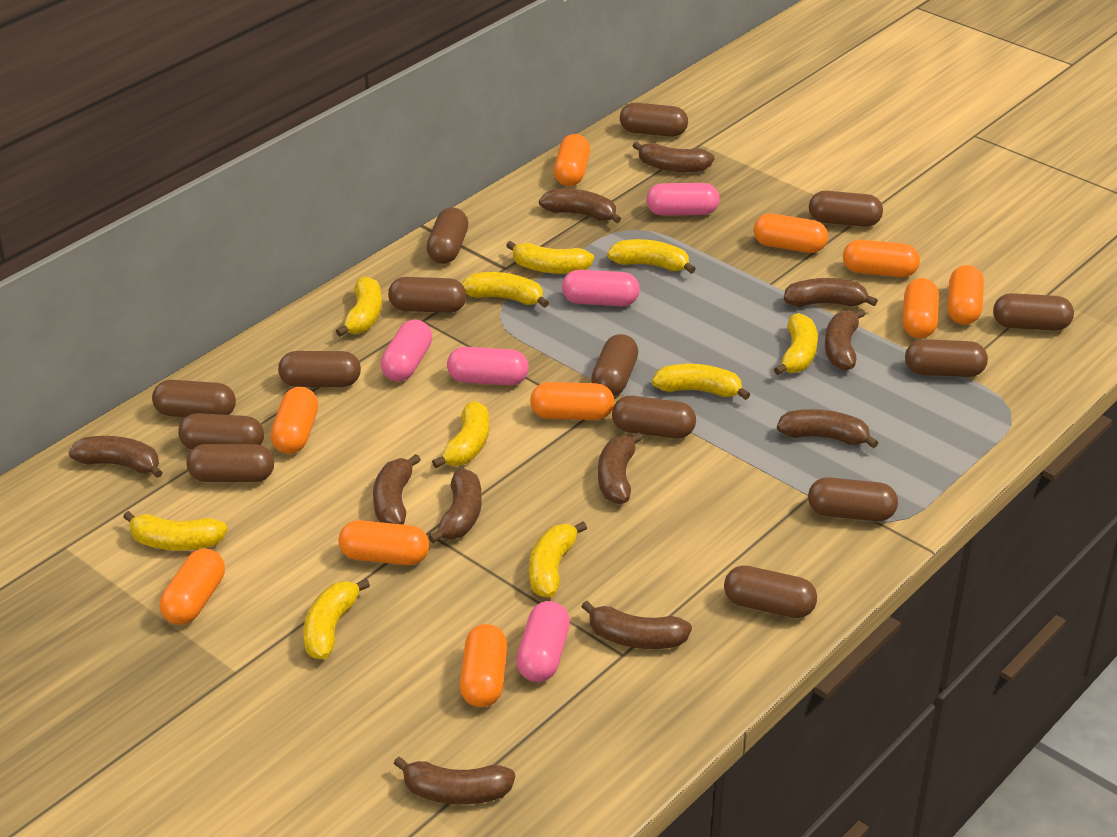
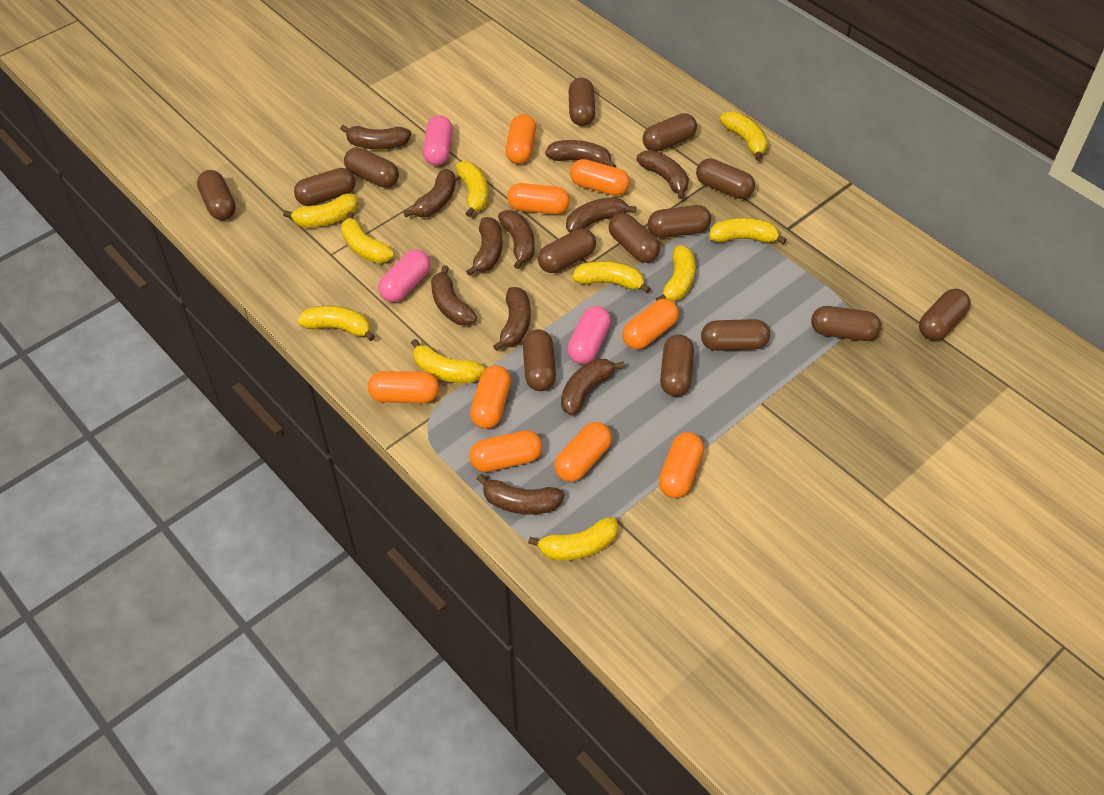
orange capsule: [160,548,225,625] [270,387,318,454] [338,520,429,565] [460,624,507,707] [530,382,614,420] [554,134,590,186] [754,213,828,253] [843,240,920,277] [903,278,939,338] [947,265,984,325] = 10 -> [368,371,439,403] [469,430,543,472] [470,365,511,429] [505,114,536,164] [507,183,570,214] [554,422,612,482] [570,159,630,196] [622,299,679,349] [659,432,704,498] = 9
pink capsule: [380,319,432,382] [447,347,529,385] [516,601,570,682] [562,270,640,306] [646,183,720,216] = 5 -> [378,250,431,302] [423,115,453,166] [567,306,611,364] = 3

